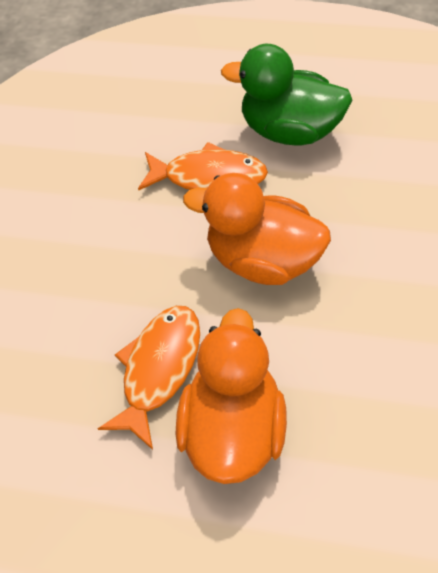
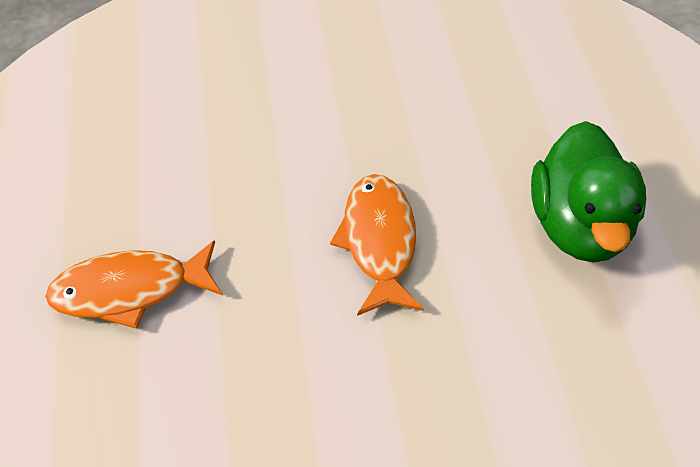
orange duck: [176,308,287,484] [183,173,331,285] = 2 -> none = 0

